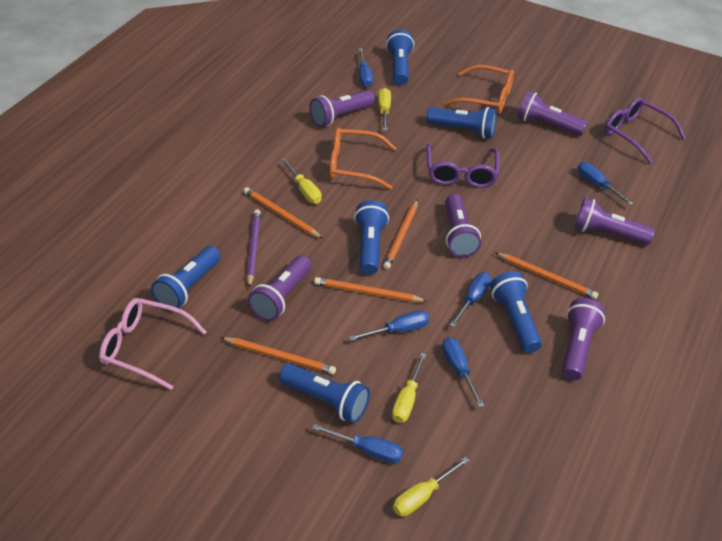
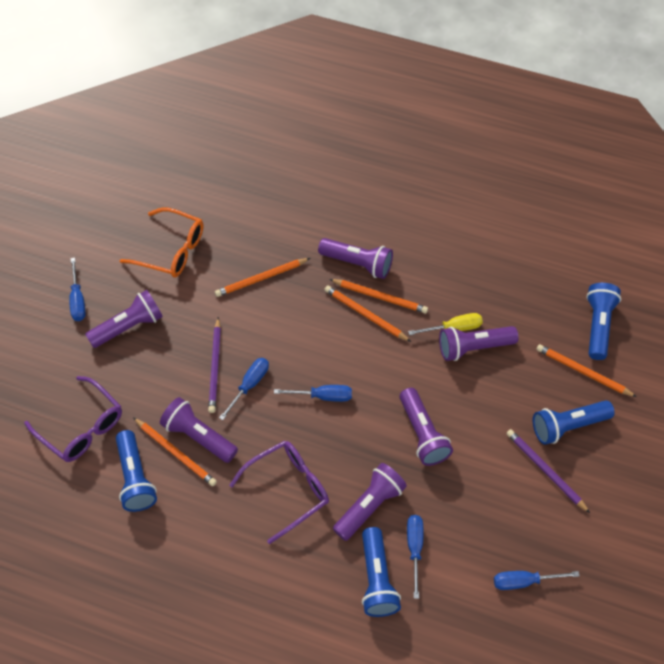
blue flashlight: [151,246,221,308] [279,364,370,423] [354,200,389,275] [386,29,414,85] [427,107,497,138] [490,271,542,353] = 6 -> [116,430,157,512] [362,527,401,617] [533,400,615,445] [586,283,621,360] = 4
blue screwdriver: [312,424,403,463] [349,310,429,341] [358,48,373,87] [442,337,484,407] [450,272,492,327] [578,162,634,206] = 6 -> [69,258,86,321] [219,358,269,420] [274,385,352,402] [407,515,423,599] [494,571,580,590] = 5
orange glasses: [329,127,396,189] [444,65,514,114] = 2 -> [120,208,204,277] = 1
pink glasses: [99,298,206,390] = 1 -> none = 0
purple pencil: [247,209,261,288] = 1 -> [208,317,221,413] [506,429,590,513] = 2
yellow screwdriver: [281,158,322,204] [378,88,391,131] [392,353,426,423] [393,457,469,516] = 4 -> [408,313,483,335] = 1

